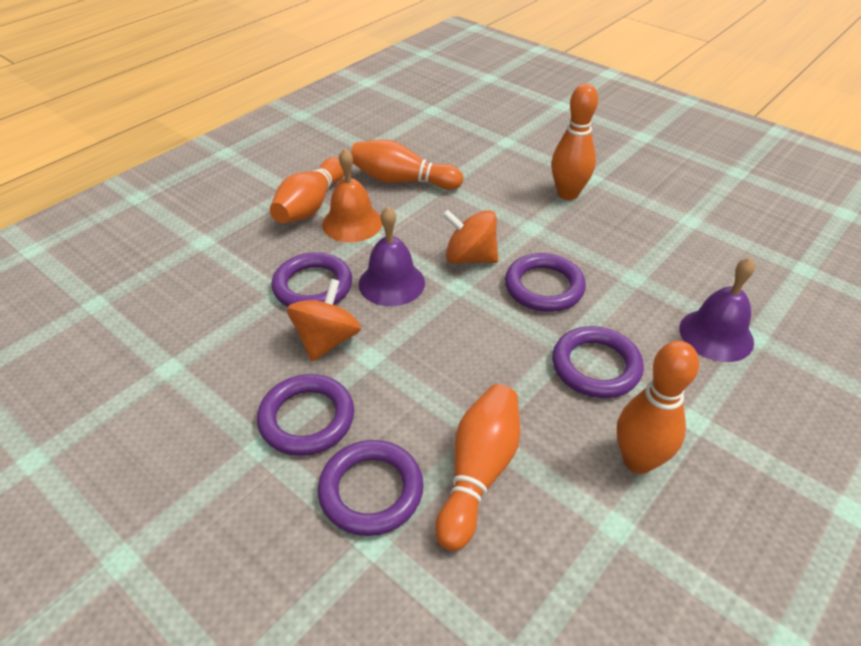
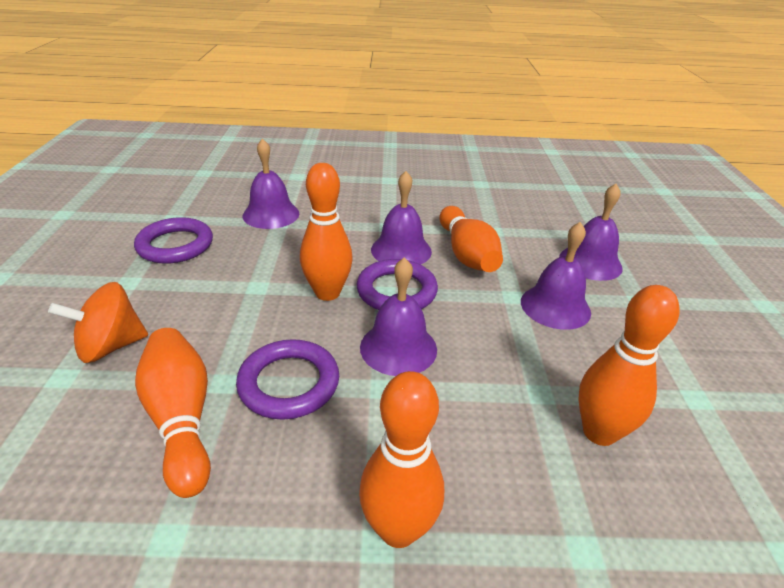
orange bell: [322,149,382,242] = 1 -> none = 0
orange spinning top: [287,279,361,361] [442,209,498,264] = 2 -> [48,282,148,363] = 1
purple bell: [359,206,425,306] [680,258,755,362] = 2 -> [243,138,299,229] [360,257,437,376] [371,171,432,265] [521,222,591,330] [559,184,623,281] = 5
purple ring: [257,374,354,456] [272,252,352,307] [318,440,424,536] [505,253,586,312] [552,326,644,398] = 5 -> [134,217,213,264] [236,339,339,420] [357,259,438,310] = 3

